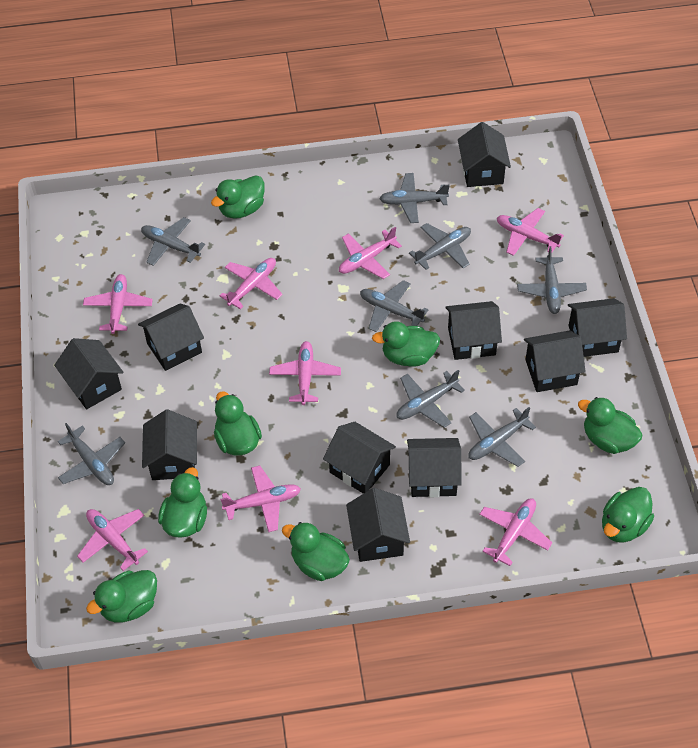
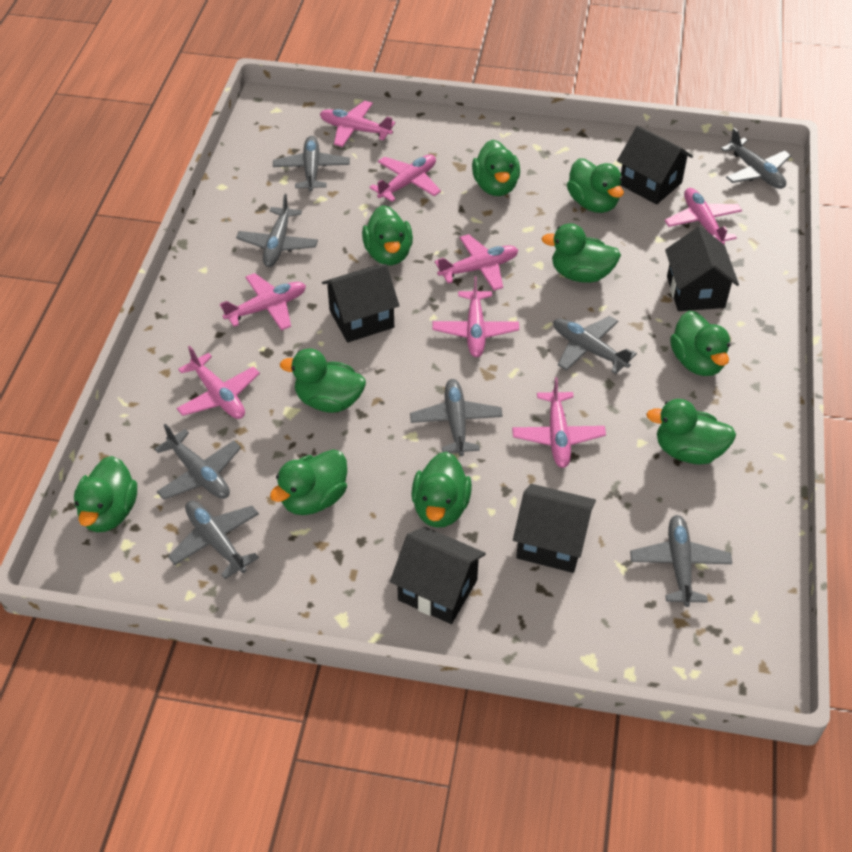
black house: [54,338,123,409] [138,304,204,371] [142,409,197,480] [323,422,396,494] [346,488,410,562] [407,438,462,497] [446,301,502,360] [458,122,511,187] [524,330,586,392] [568,298,627,357] = 10 -> [322,264,399,343] [390,527,486,624] [513,484,596,573] [617,126,693,205] [665,226,739,311] = 5
green duck: [86,570,157,623] [158,467,207,538] [211,175,265,219] [214,391,262,456] [282,522,350,581] [372,321,440,367] [578,397,642,454] [602,487,654,543] = 8 -> [74,456,137,532] [270,449,347,515] [280,349,366,413] [362,205,413,265] [411,452,472,528] [472,140,520,196] [541,223,621,283] [567,158,624,213] [646,399,736,464] [670,311,730,376] = 10

